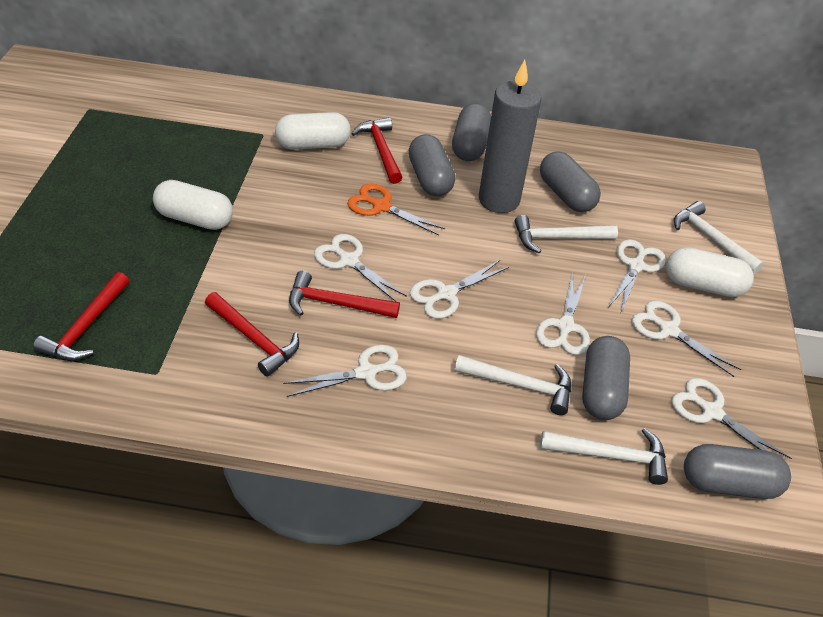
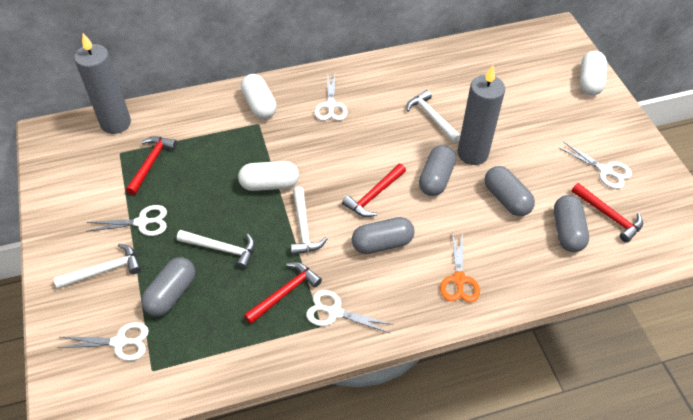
grey candle: [479,60,541,213] = 1 -> [74,33,131,134] [458,65,505,165] = 2
white scissors: [283,345,407,397] [314,234,407,302] [410,260,509,319] [536,272,590,355] [608,239,666,315] [632,301,741,377] [671,378,792,459] = 7 -> [57,322,149,361] [86,205,167,236] [306,290,394,333] [314,71,348,121] [559,142,632,189] = 5

